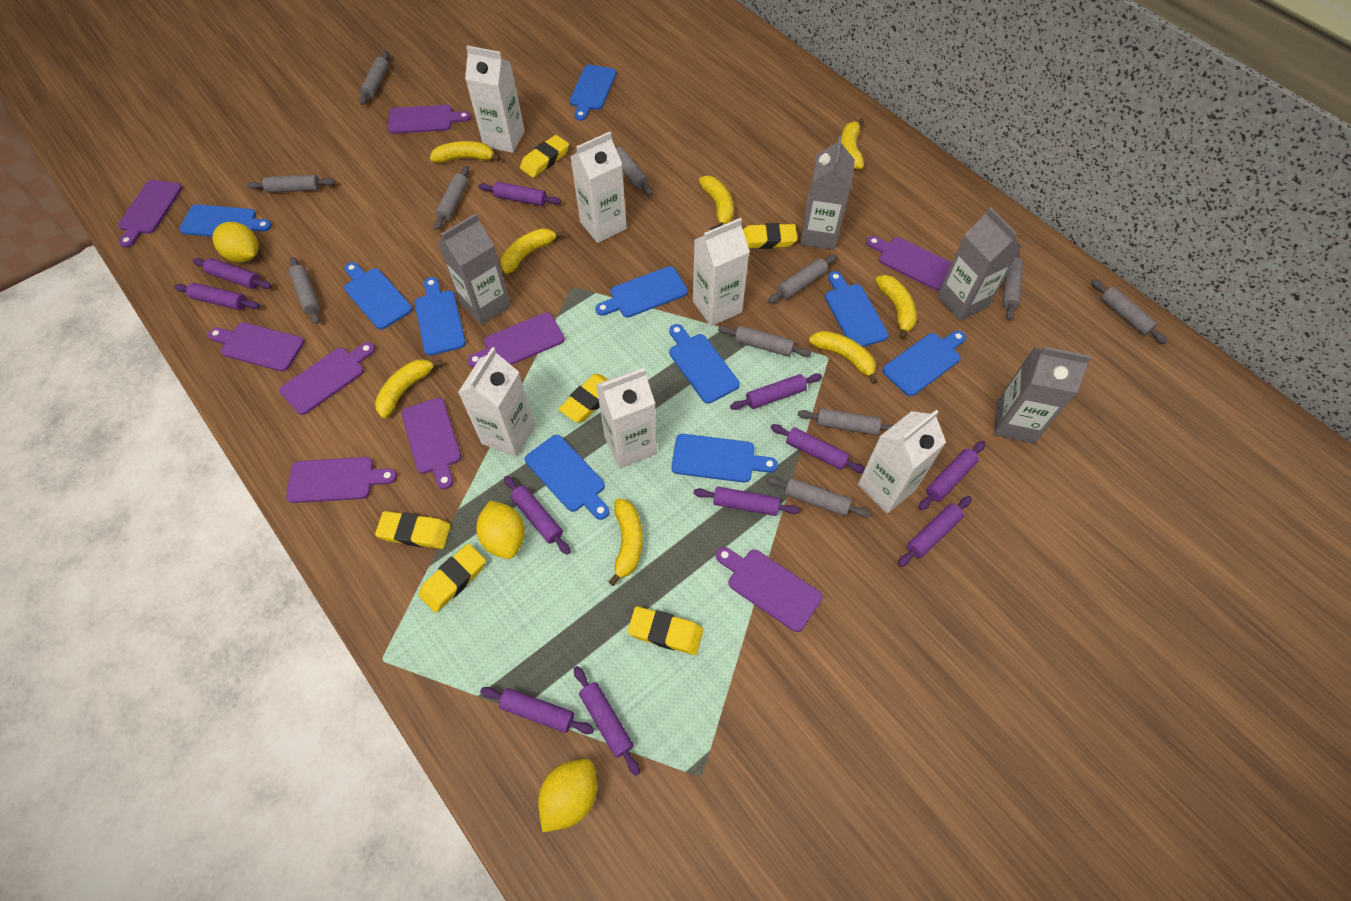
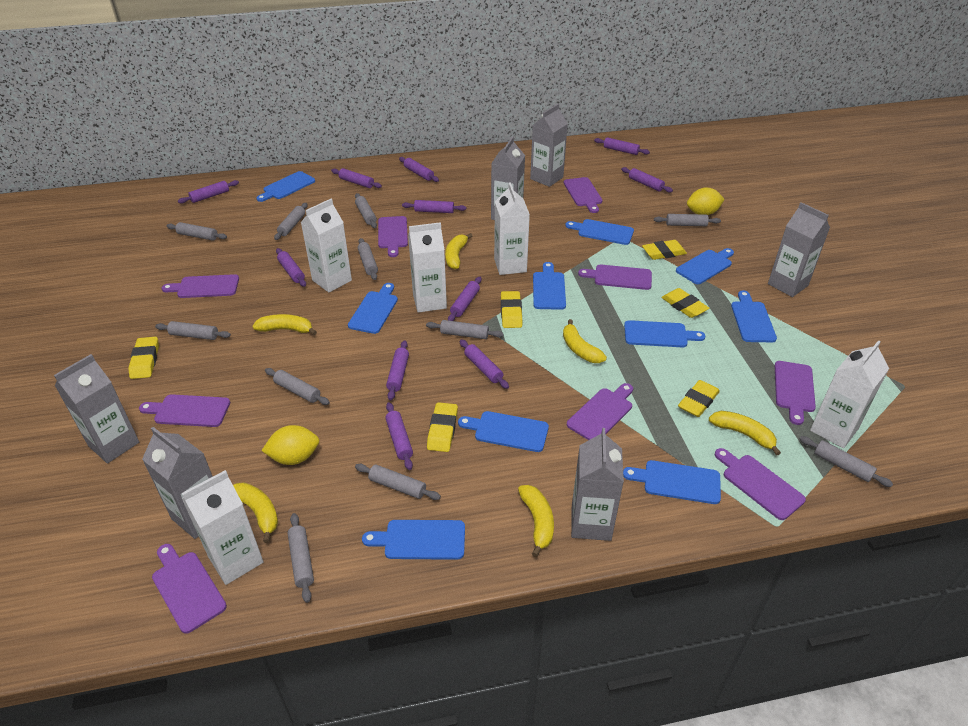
grey carton: [438,213,511,325] [800,136,855,250] [937,207,1022,321] [994,347,1092,444] = 4 -> [54,354,139,463] [142,427,213,539] [491,136,525,220] [530,104,568,187] [571,428,624,541] [768,202,830,297] = 6
white carton: [458,347,535,457] [465,46,525,153] [570,132,627,243] [596,368,657,468] [693,218,750,326] [858,410,946,513] = 6 -> [182,470,264,585] [301,199,352,293] [408,222,447,313] [494,182,530,275] [810,340,889,448] = 5
yellow banana: [375,359,442,418] [430,141,500,163] [501,228,564,274] [609,499,643,586] [699,176,734,225] [809,331,878,384] [841,118,864,169] [876,275,917,339] = 8 -> [233,482,278,543] [252,314,317,335] [445,233,472,269] [518,485,554,557] [563,319,607,363] [709,411,781,456] = 6
yellow lemon: [213,222,259,263] [476,500,525,559] [538,759,597,832] = 3 -> [261,425,319,465] [687,187,725,215] = 2

